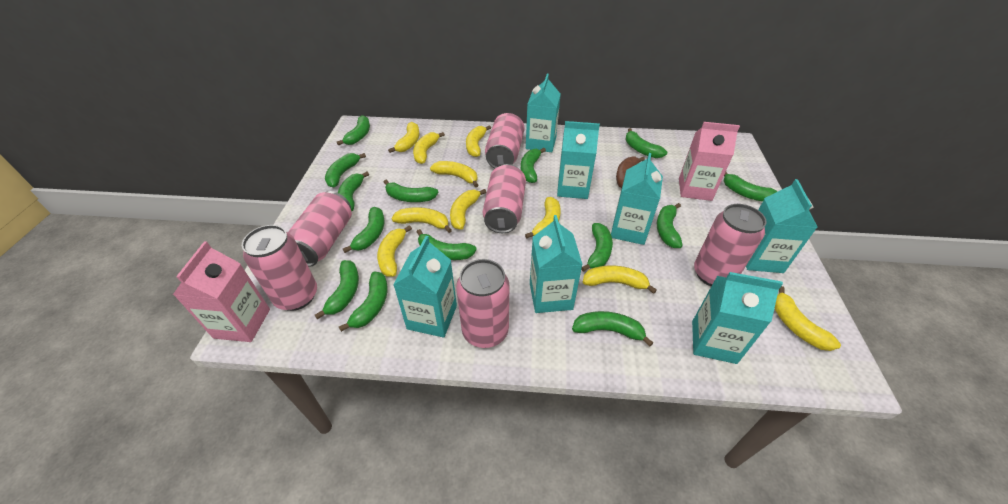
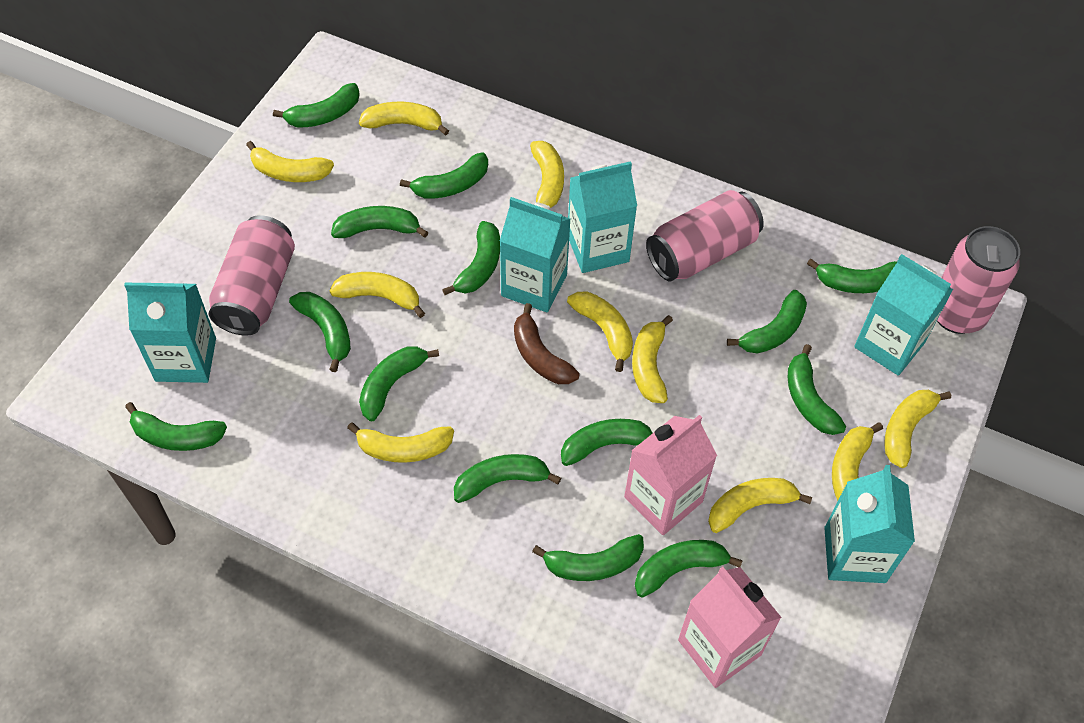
pink can: [242,225,317,311] [288,191,352,267] [456,259,509,348] [483,164,526,233] [485,113,524,168] [694,204,766,286] = 6 -> [209,215,295,336] [646,190,764,282] [937,226,1020,334] = 3
turquoise carton: [393,236,457,338] [526,74,561,152] [530,215,583,313] [557,121,600,199] [611,153,663,245] [692,272,783,364] [746,179,818,273] = 7 -> [124,282,216,383] [500,197,571,313] [568,161,637,273] [824,465,915,583] [854,254,953,376] = 5

